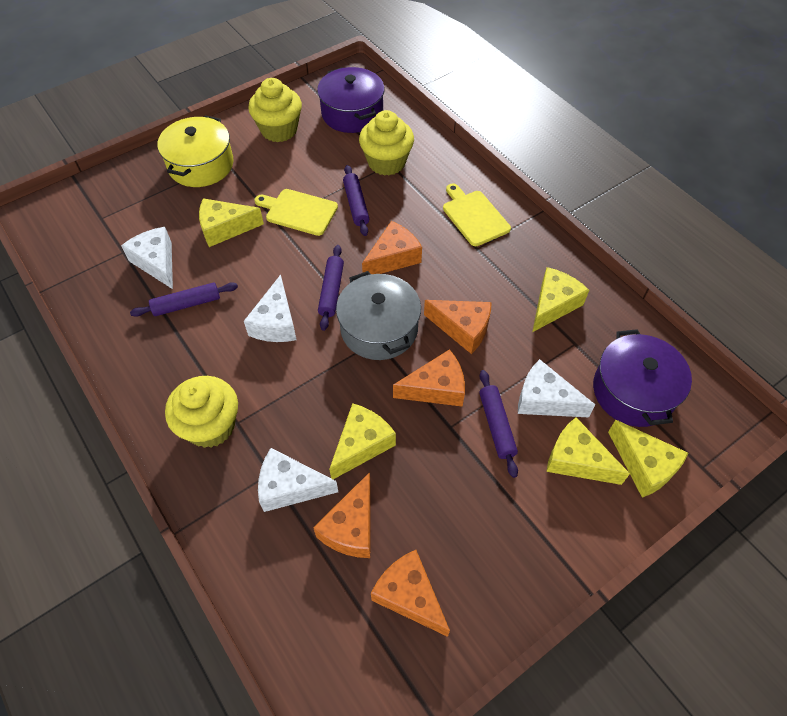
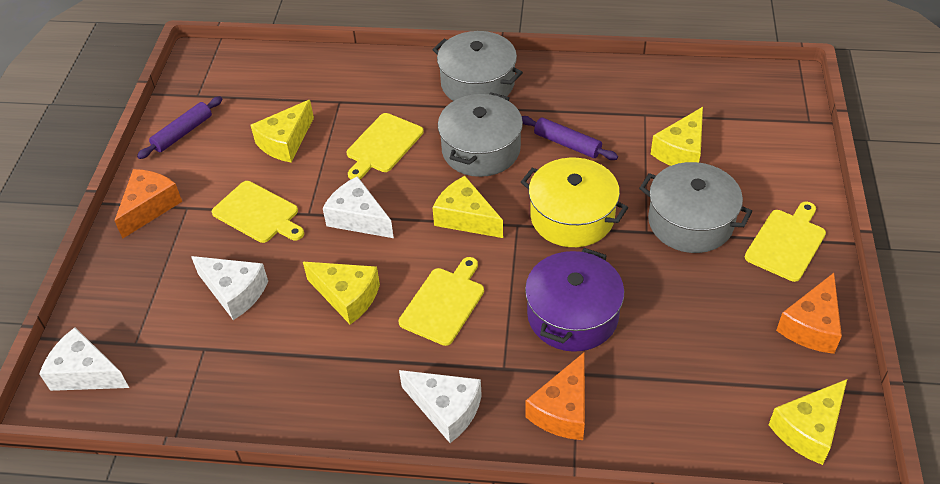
grey pot: [336,271,421,360] = 1 -> [433,31,523,101] [438,92,523,177] [639,162,752,253] = 3
orange cheese: [313,472,371,558] [362,221,422,274] [371,550,450,637] [393,349,465,407] [424,300,492,354] = 5 -> [114,169,182,239] [525,352,585,440] [776,273,842,354] = 3
purple pot: [317,67,385,133] [593,329,692,427] = 2 -> [525,248,624,352] = 1
purple rolling pin: [130,282,238,317] [318,245,344,331] [343,165,369,236] [479,370,518,478] = 4 -> [137,96,223,159] [522,116,618,160] = 2
yellow cupcake: [165,376,238,448] [248,78,302,142] [359,110,414,176] = 3 -> none = 0
yellow cutting board: [254,189,338,236] [443,183,511,246] = 2 -> [212,181,304,243] [347,113,424,179] [398,257,484,346] [745,202,826,282] = 4

